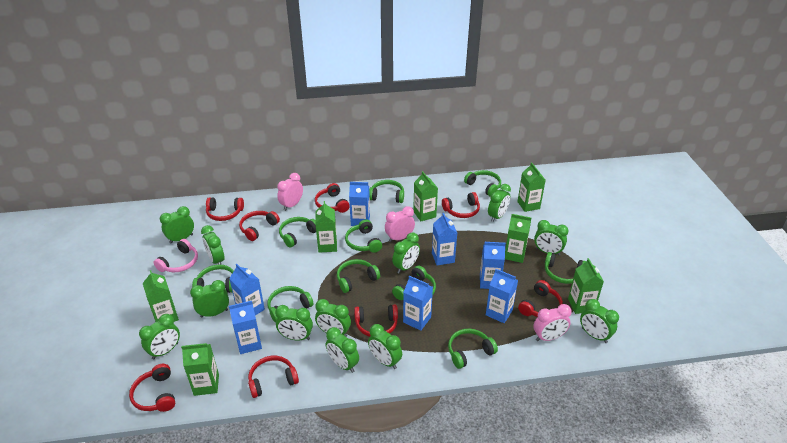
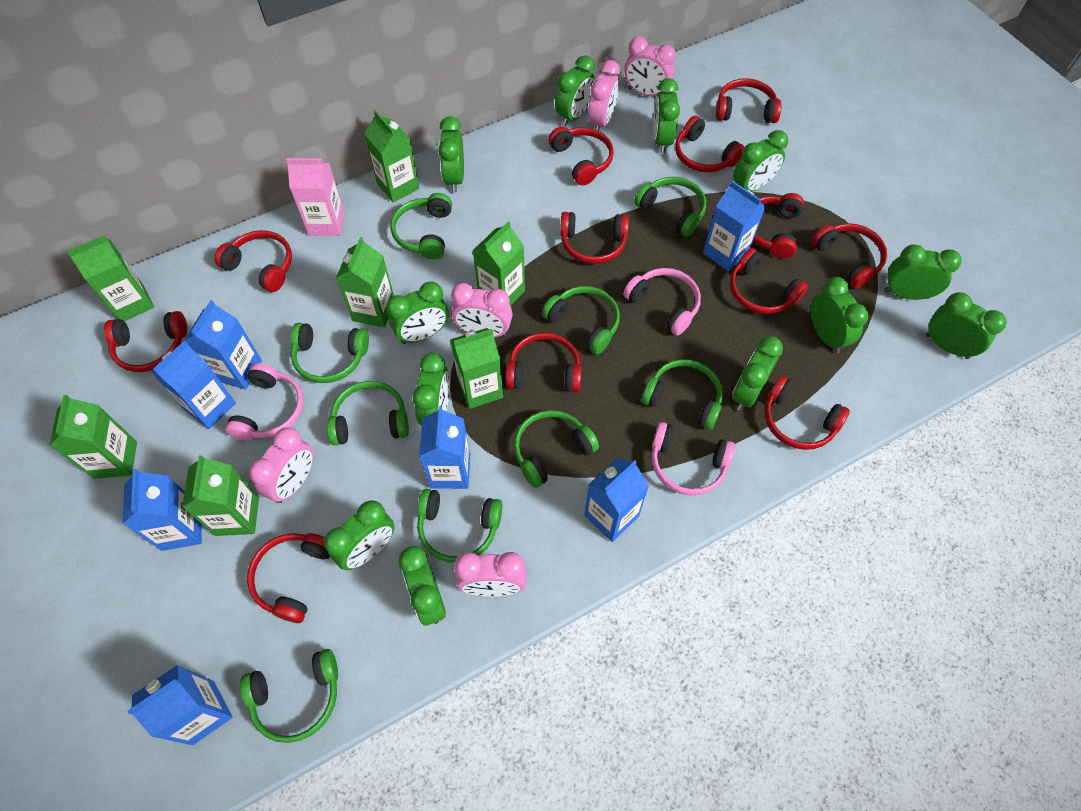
green headphones: [192,265,234,293] [267,286,314,323] [279,217,316,248] [337,259,380,293] [345,219,382,253] [369,180,404,203] [392,266,436,300] [448,329,498,369] [464,170,501,196] [545,252,586,284] = 10 -> [240,649,338,743] [291,323,369,383] [327,381,409,445] [391,193,452,259] [417,489,502,563] [514,410,599,488] [542,286,620,355] [634,177,706,237] [641,359,723,430] = 9
pink carton: none = 0 -> [286,158,345,236] = 1
pink clock: [277,173,303,211] [385,206,415,242] [533,304,572,341] = 3 -> [249,427,314,503] [451,283,512,338] [454,552,526,597] [588,60,620,131] [624,37,676,96] = 5
pink headphones: [154,239,198,272] = 1 -> [225,363,304,441] [623,268,701,336] [652,422,735,495] = 3
red headphones: [129,364,175,412] [206,197,244,221] [239,211,280,241] [248,356,299,398] [315,183,350,213] [354,305,398,337] [442,192,480,218] [518,280,563,317] = 8 -> [104,311,187,372] [214,230,292,292] [247,533,330,623] [505,333,582,392] [548,127,614,185] [560,212,629,264] [675,116,744,173] [716,78,782,123] [730,248,808,314] [753,193,804,258] [765,375,850,450] [811,223,887,289] = 12

